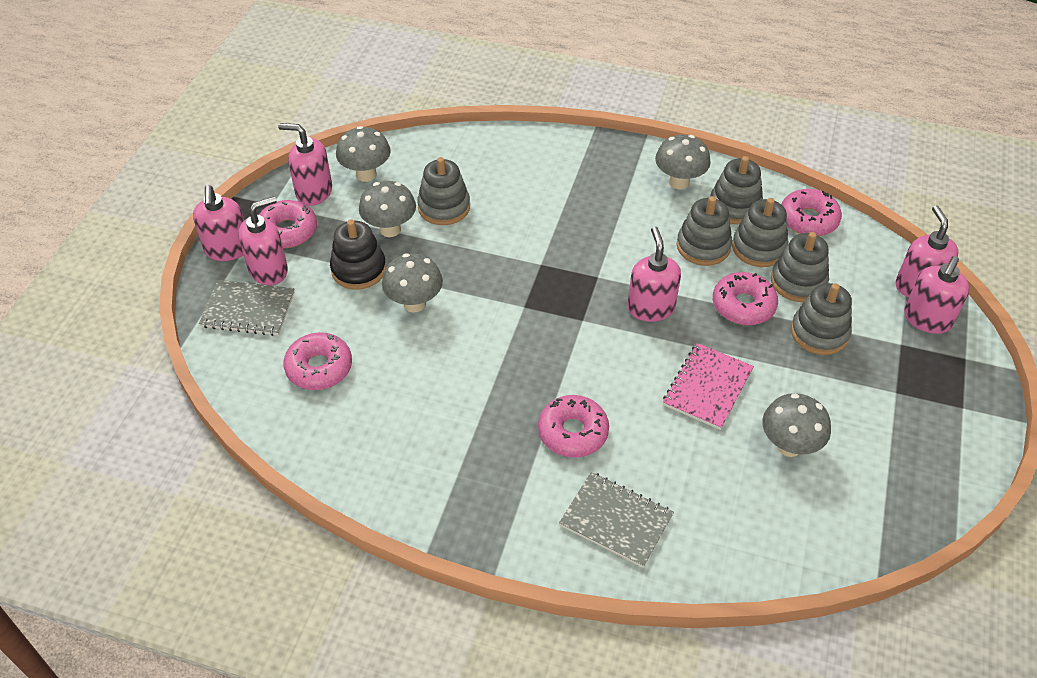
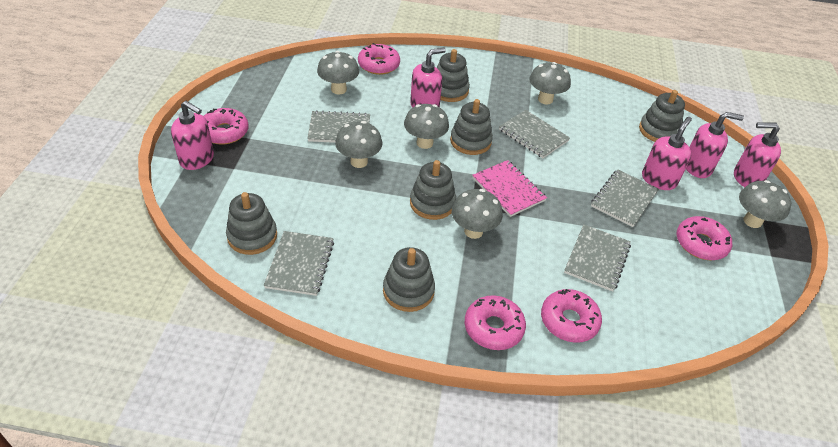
black stacking toy: [330,219,386,289] = 1 -> none = 0
grey mushroom: [336,126,391,182] [359,181,416,237] [382,253,443,313] [655,135,711,190] [762,393,831,457] = 5 -> [317,51,359,95] [335,121,383,168] [404,104,449,149] [452,189,503,239] [529,62,571,105] [739,180,791,228] = 6
grey notebook: [199,280,295,336] [559,472,674,567] = 2 -> [264,231,334,296] [307,110,370,143] [499,110,570,158] [564,224,631,292] [591,169,659,227] = 5
pink soap dispenser: [193,185,244,261] [238,196,288,285] [278,123,332,206] [628,227,681,322] [895,205,958,298] [904,256,970,334] = 6 -> [171,101,214,170] [410,48,446,108] [642,117,692,190] [686,112,744,178] [734,123,781,187] = 5

